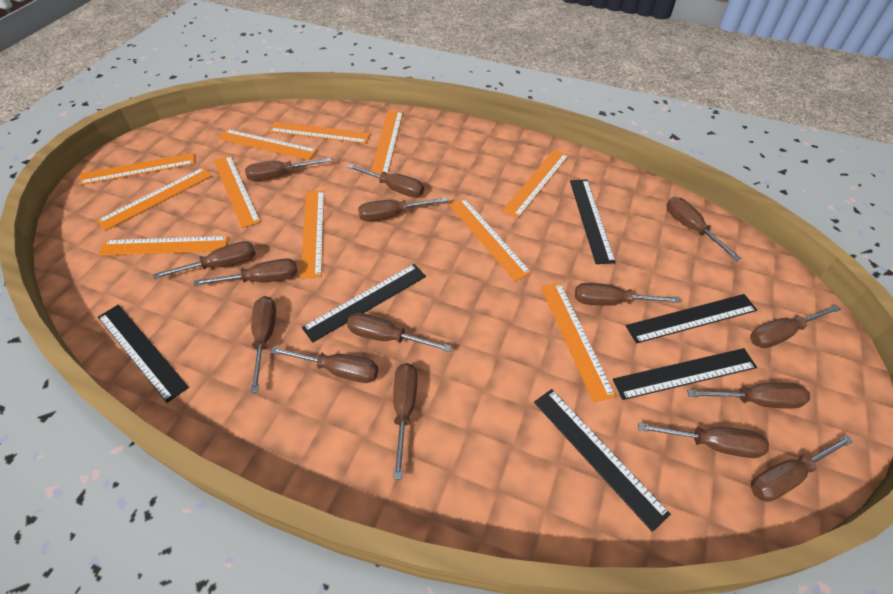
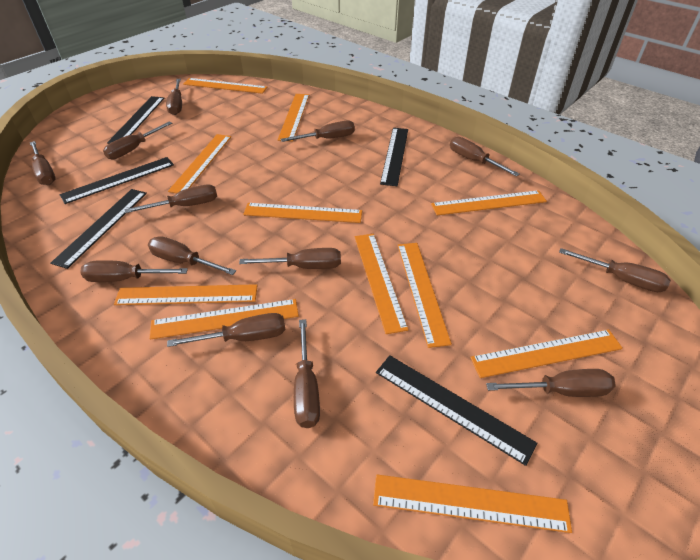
black ruler: [98,304,189,403] [302,264,426,343] [534,389,671,532] [570,179,616,264] [613,348,757,400] [626,294,757,344] = 6 -> [51,189,147,269] [60,157,174,204] [107,96,164,144] [376,355,537,466] [380,128,408,186] = 5
brown screwdriver: [153,241,256,279] [194,259,297,286] [245,158,331,181] [250,296,276,393] [270,347,379,383] [347,164,424,197] [347,313,452,352] [358,197,447,221] [393,363,417,479] [575,283,680,306] [638,423,769,458] [667,197,741,261] [687,382,810,408] [750,305,841,348] [751,435,854,502] = 15 -> [30,141,56,185] [80,260,188,282] [103,121,172,159] [125,184,217,213] [148,236,236,275] [166,79,182,115] [167,313,286,347] [239,248,341,269] [281,121,355,142] [294,319,320,428] [450,137,519,177] [486,369,616,397] [559,248,671,292] = 13

